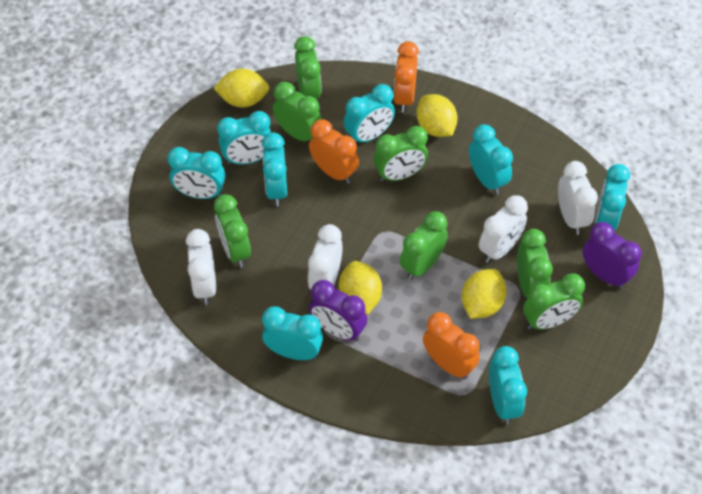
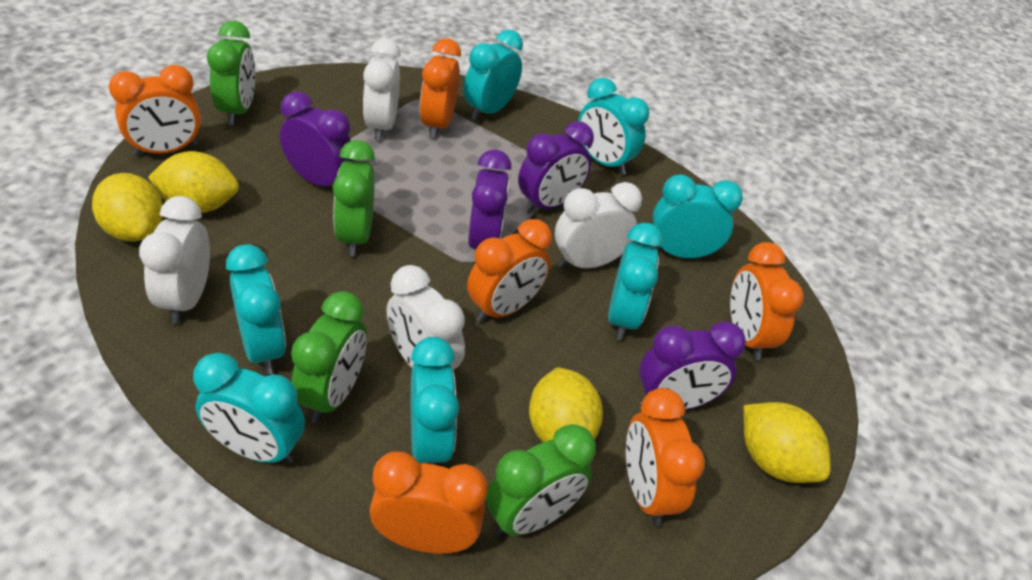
green clock: [214,194,251,267] [273,82,322,141] [294,36,322,99] [374,126,428,182] [400,211,448,280] [517,229,553,298] [523,273,585,330] = 7 -> [207,21,255,125] [291,291,367,423] [333,140,375,257] [486,424,596,537] = 4
orange clock: [309,119,359,184] [393,41,419,113] [423,312,480,379] = 3 -> [109,65,201,156] [370,452,488,554] [420,39,461,139] [467,219,552,323] [626,388,705,527] [730,242,804,361] = 6
purple clock: [309,280,367,342] [583,222,642,289] = 2 -> [280,91,354,186] [468,149,512,249] [518,121,594,214] [639,322,746,410] = 4
turquoise clock: [168,147,225,199] [217,111,271,165] [262,133,287,206] [262,306,323,360] [344,84,395,143] [469,124,513,195] [489,346,527,424] [595,164,630,231] = 8 -> [193,353,305,465] [226,244,286,375] [411,337,459,465] [464,29,523,121] [578,78,649,175] [608,223,663,340] [652,174,743,258] = 7

